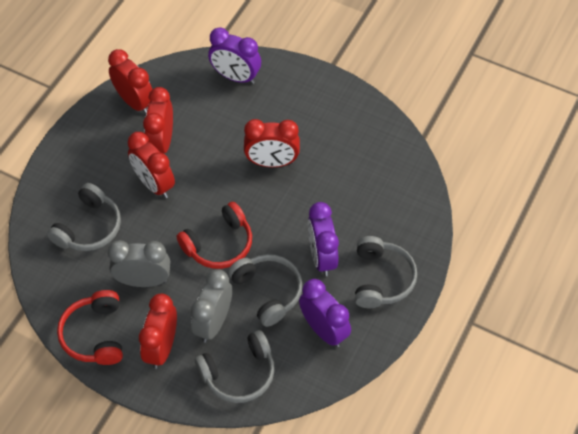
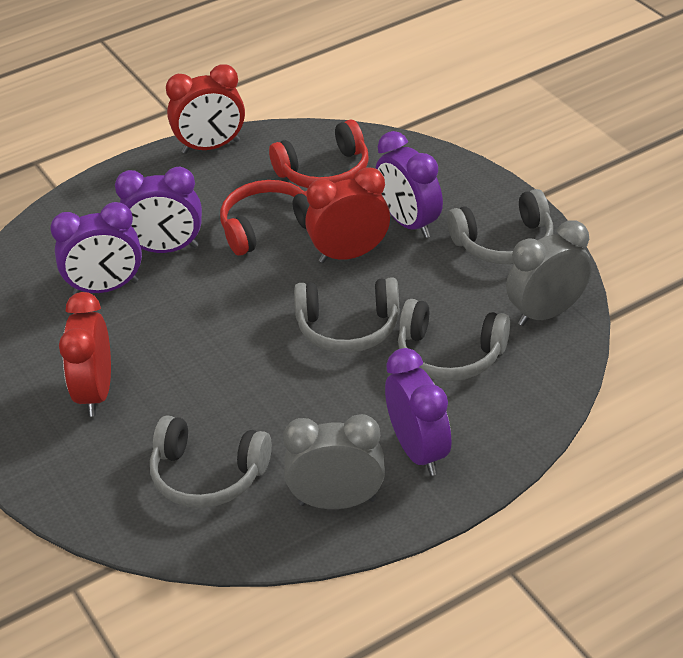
purple clock: [208,27,261,84] [299,279,351,347] [308,202,339,276] = 3 -> [50,202,142,294] [115,167,202,253] [375,131,443,238] [385,348,452,476] = 4
red clock: [108,49,152,115] [128,132,175,198] [139,294,177,369] [143,87,173,154] [244,119,300,167] = 5 -> [59,292,111,417] [166,64,245,154] [305,167,390,263] = 3

